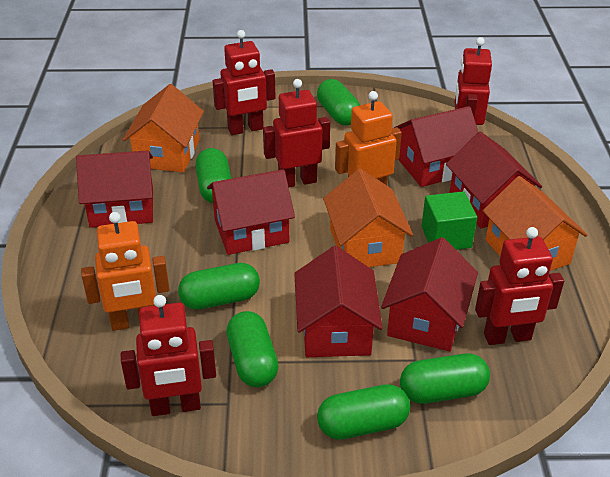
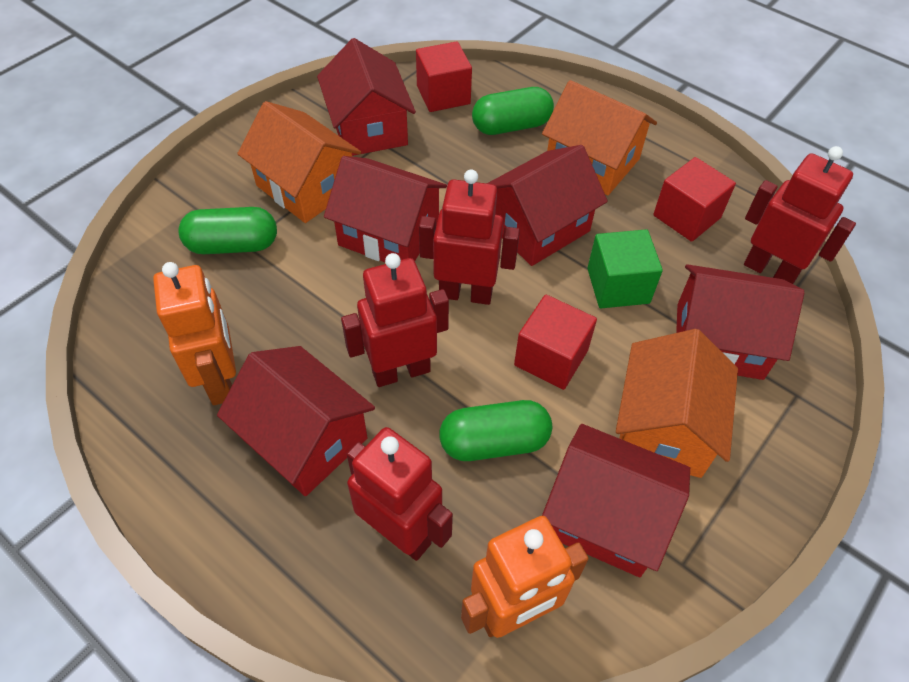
green capsule: [178,263,260,310] [195,148,232,203] [226,311,279,387] [317,79,360,126] [317,384,410,440] [400,353,490,404] = 6 -> [178,207,277,254] [440,400,552,461] [472,87,554,135] = 3
red cube: none = 0 -> [416,41,472,112] [514,295,597,390] [653,157,736,242] = 3
red robot: [121,295,216,416] [213,30,275,135] [263,79,330,187] [455,37,492,125] [475,227,564,345] = 5 -> [341,253,449,387] [347,427,453,561] [419,169,520,305] [744,146,856,284] = 4

